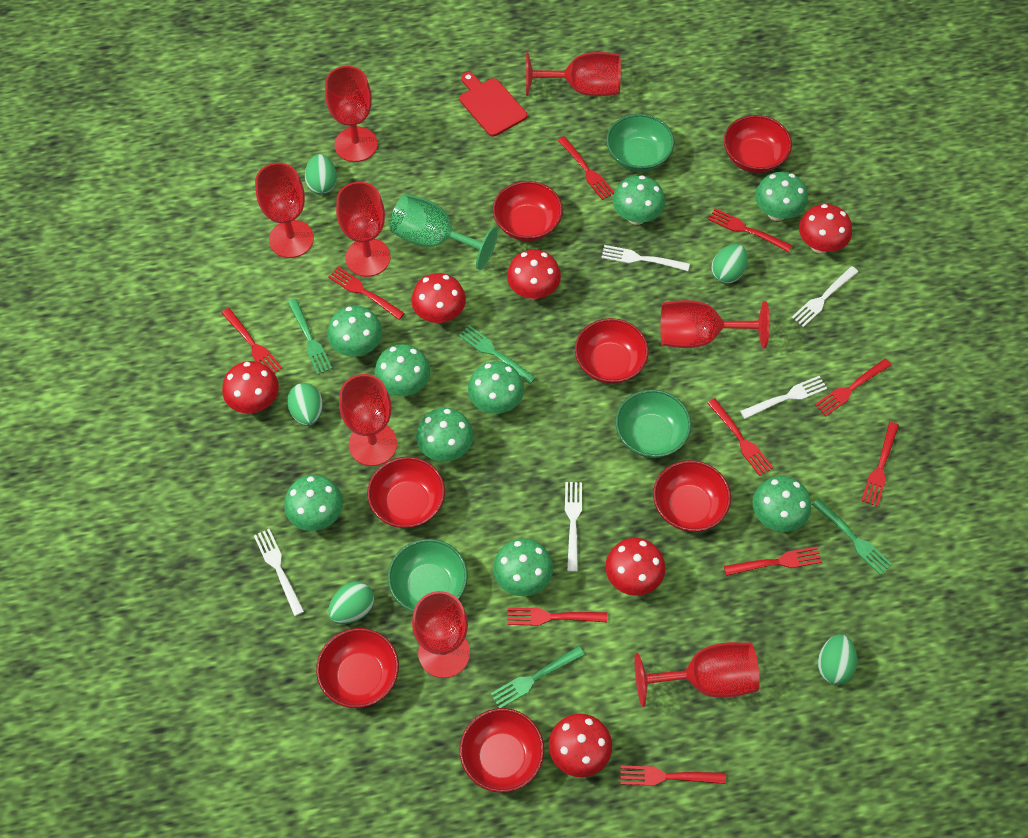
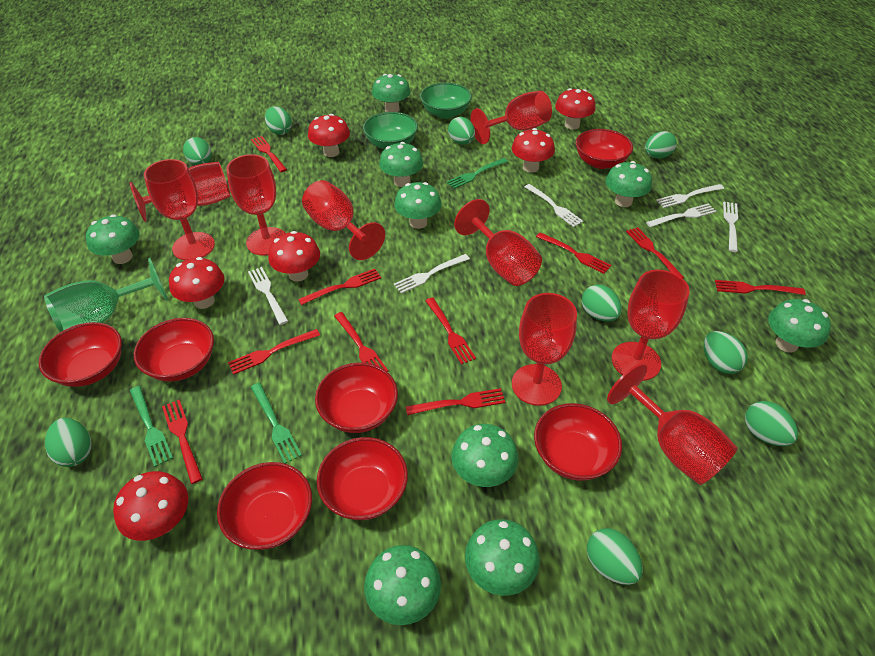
green bowl: [388,539,468,612] [606,114,675,172] [615,389,691,458] = 3 -> [363,112,418,149] [420,83,472,119] = 2
green egg: [287,383,323,426] [305,154,337,195] [328,581,374,624] [711,244,748,284] [818,634,857,685] = 5 -> [45,418,92,467] [183,137,211,165] [265,106,292,135] [448,117,475,145] [582,285,622,321] [587,528,643,585] [645,131,677,158] [703,331,748,374] [745,401,798,446] = 9
green fork: [288,299,333,374] [459,325,536,384] [491,646,585,708] [812,498,892,575] = 4 -> [130,386,173,467] [251,383,302,464] [446,158,508,189] = 3
red cutting board: [460,72,527,136] = 1 -> none = 0
red goblet: [255,163,314,258] [325,66,378,162] [336,182,391,277] [339,374,397,466] [412,591,470,678] [526,52,621,96] [634,642,760,707] [660,300,770,348] = 8 -> [130,162,231,222] [144,159,215,260] [226,154,286,256] [302,180,385,260] [454,199,542,286] [470,91,552,144] [512,293,577,406] [607,363,738,485] [611,270,690,381] = 9
white fork: [254,529,304,616] [565,482,582,572] [601,245,690,271] [740,376,827,419] [791,266,858,327] = 5 -> [248,267,288,325] [394,254,470,294] [525,184,583,227] [646,203,717,227] [656,184,724,208] [723,201,738,252] = 6

